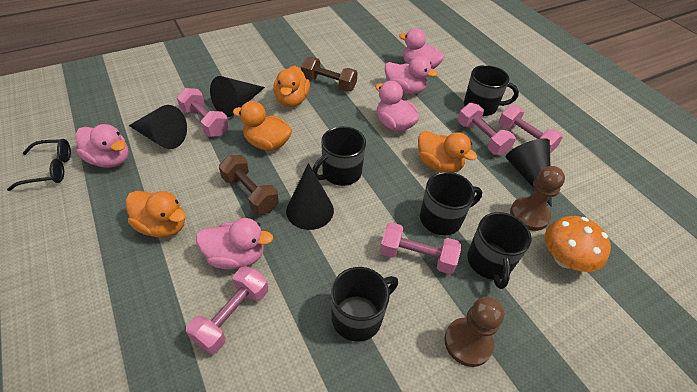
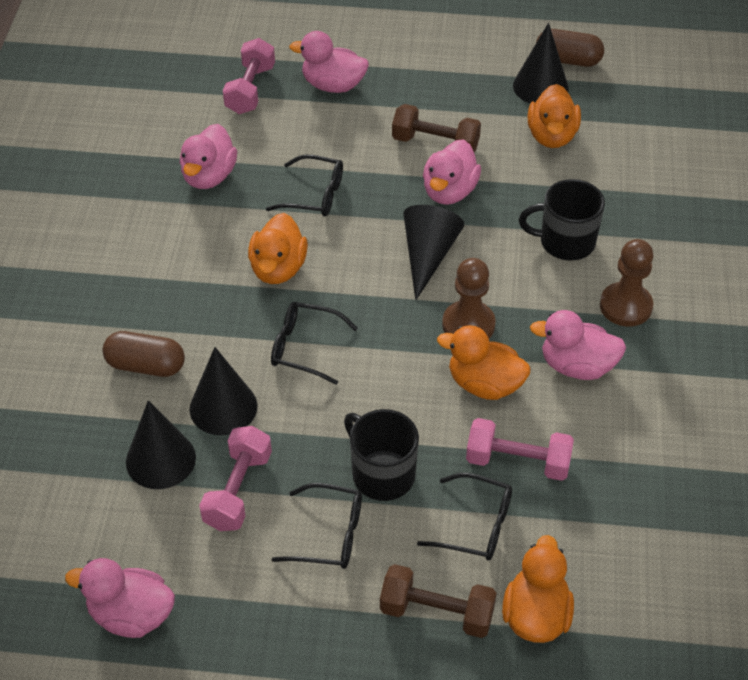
black glasses: [7,139,71,191] = 1 -> [266,154,343,217] [271,302,358,385] [271,483,362,569] [417,473,512,561] = 4
black mug: [312,126,366,186] [331,267,398,342] [420,172,483,235] [464,65,519,116] [467,212,532,289] = 5 -> [344,409,419,501] [519,179,605,261] = 2
brown capsule: none = 0 -> [103,331,185,377] [536,29,604,67] = 2
orange mushroom: [545,216,611,272] = 1 -> none = 0
pink dumbbell: [177,88,229,137] [186,266,268,354] [380,222,461,274] [458,103,516,155] [499,105,563,154] = 5 -> [199,426,272,531] [223,38,275,114] [466,418,574,481] = 3

